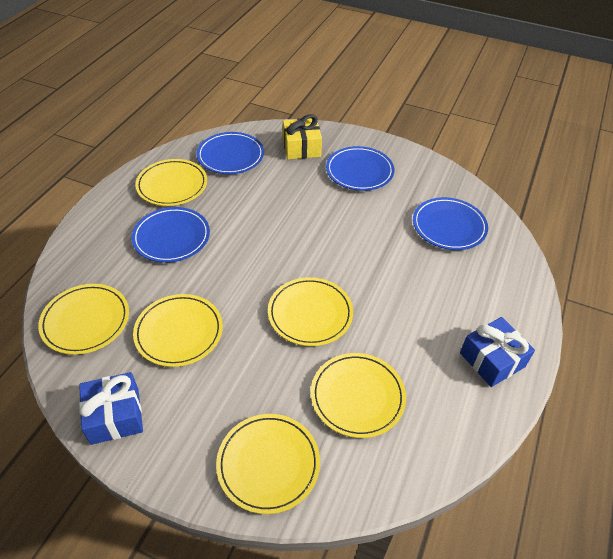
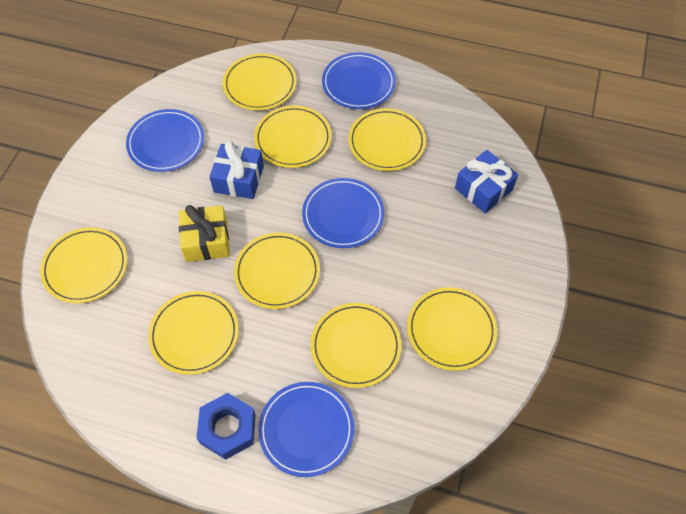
blue nut: none = 0 -> [197,393,256,460] = 1
yellow plate: [38,284,129,355] [133,294,223,367] [135,159,207,206] [216,414,320,514] [268,277,353,346] [311,353,406,438] = 6 -> [40,227,127,303] [148,291,239,375] [223,53,297,110] [234,232,320,309] [254,105,332,168] [311,303,401,388] [348,108,426,171] [407,287,497,371] = 8

